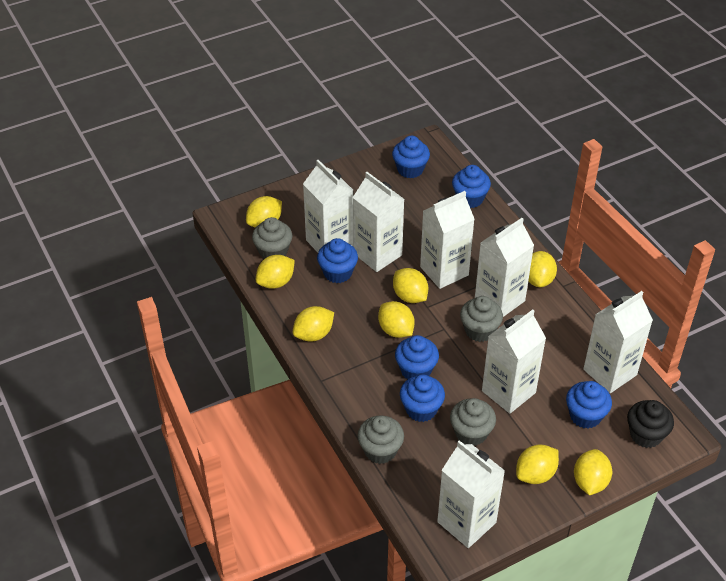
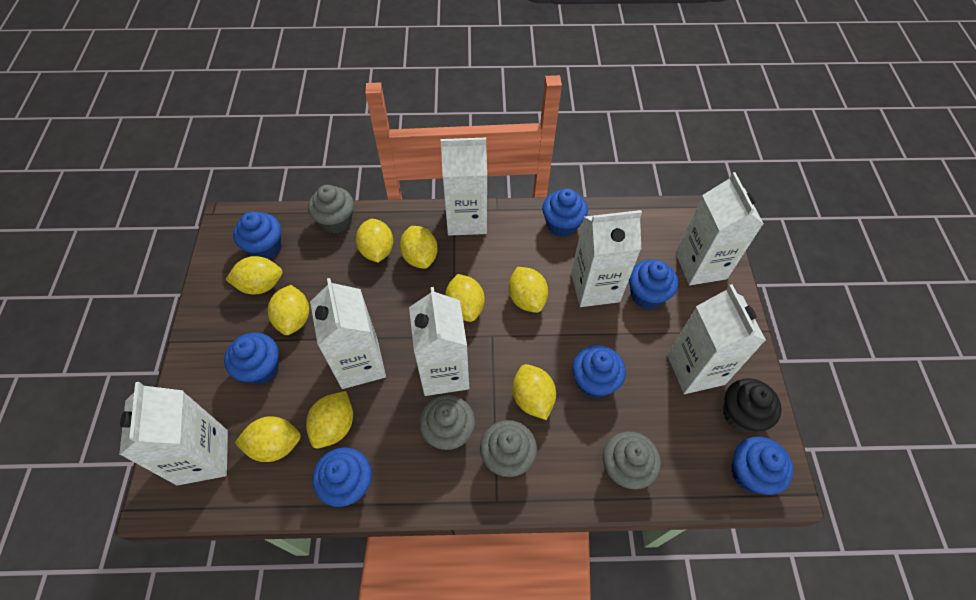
blue cupcake: [317,238,358,283] [392,136,430,178] [395,335,439,379] [400,374,445,422] [452,165,491,208] [566,381,612,429] = 6 -> [224,332,279,385] [233,212,281,259] [312,448,372,507] [542,188,588,237] [572,345,626,398] [629,260,678,309] [731,437,794,495] = 7
yellow lemon: [246,196,282,228] [256,255,295,289] [293,306,334,341] [378,301,415,338] [393,268,428,303] [516,444,559,484] [528,251,557,287] [574,449,612,495] = 8 -> [226,256,282,295] [235,416,301,462] [268,285,309,335] [306,391,353,449] [356,219,393,262] [400,226,438,269] [445,274,485,322] [509,267,548,313] [513,364,556,420] = 9

